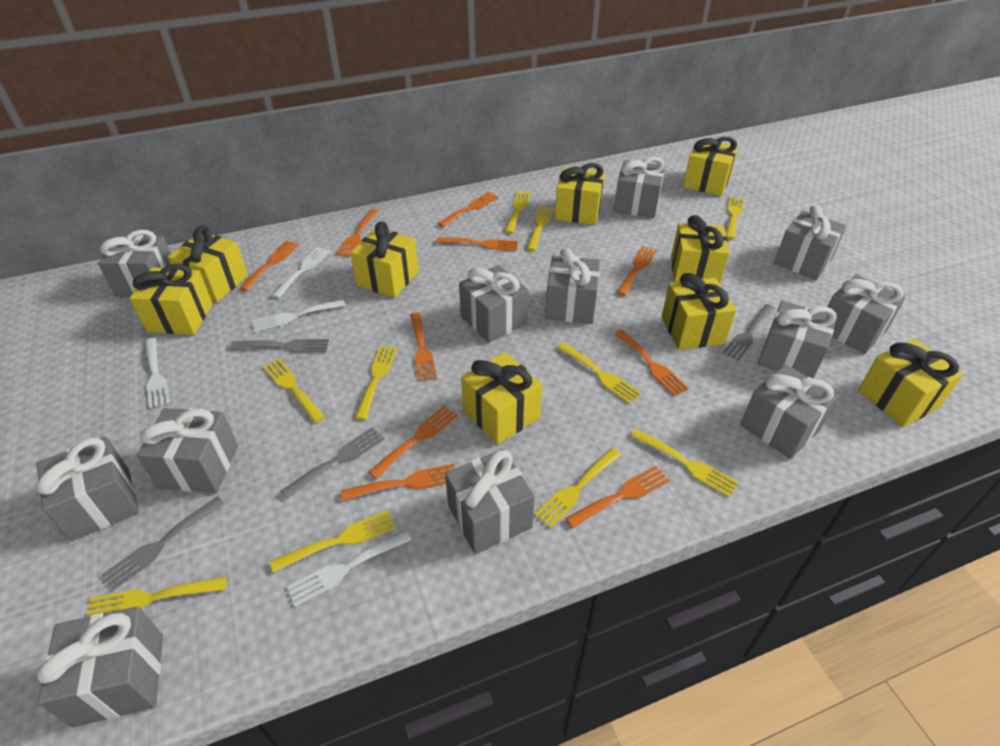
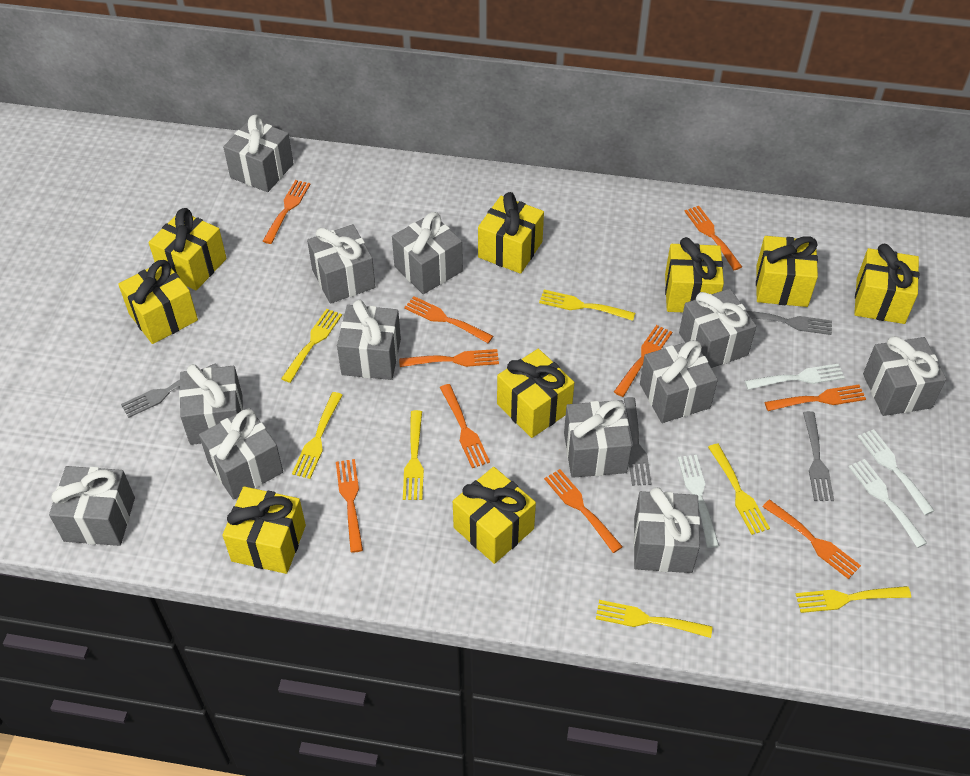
yellow fork: [87,577,226,615] [263,358,325,423] [270,510,396,573] [355,346,397,420] [505,190,531,234] [527,205,554,251] [534,448,621,528] [557,342,641,403] [631,429,739,497] [726,196,744,239] = 10 -> [281,309,342,383] [292,392,342,479] [403,410,424,500] [539,290,635,321] [596,600,712,638] [708,443,770,535] [796,586,911,613] = 7

